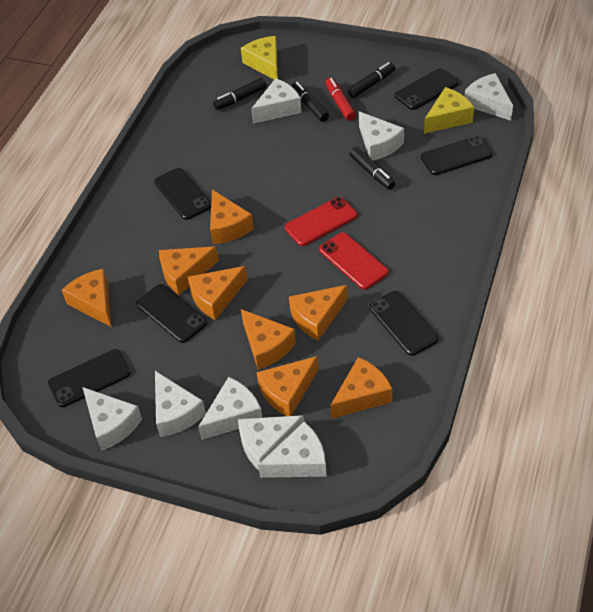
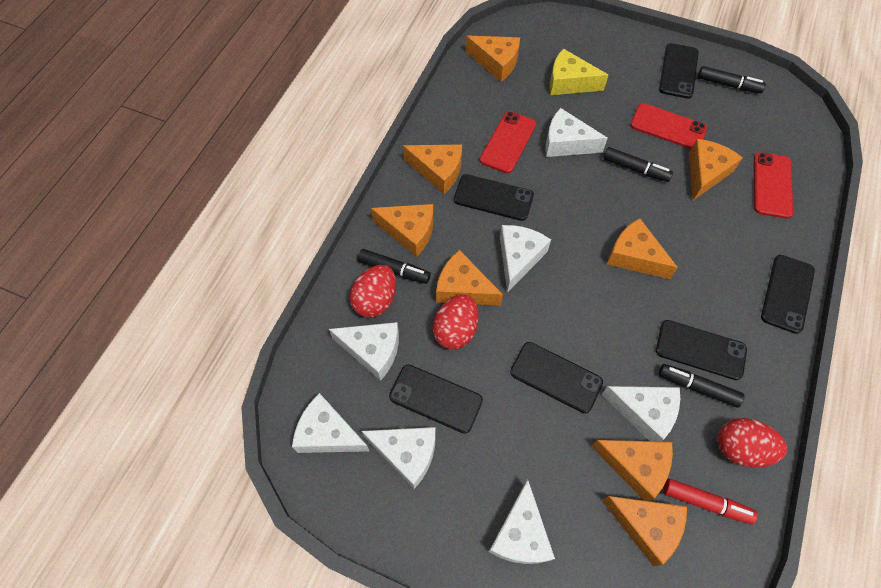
red egg: none = 0 -> [350,265,396,318] [432,294,478,349] [717,418,787,468] = 3
red phone: [285,197,357,246] [319,232,389,290] = 2 -> [480,111,536,173] [630,103,707,149] [754,152,793,218] = 3
white cheese: [83,387,142,451] [155,371,206,437] [198,377,262,440] [238,415,304,470] [251,78,302,124] [258,422,327,478] [359,111,404,160] [465,73,513,121] = 8 -> [292,393,369,453] [329,322,399,381] [362,427,436,489] [489,480,555,564] [500,225,551,293] [545,108,608,157] [601,386,680,442] = 7
yellow cheese: [241,36,278,79] [424,87,474,134] = 2 -> [549,49,609,95] = 1

